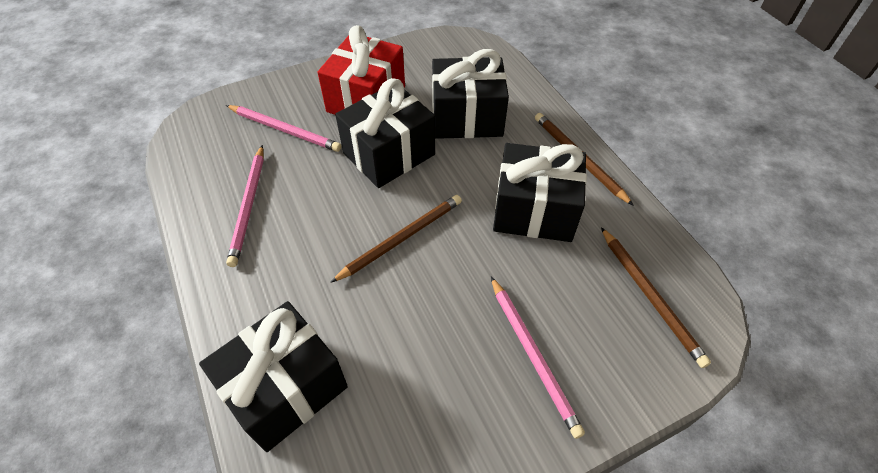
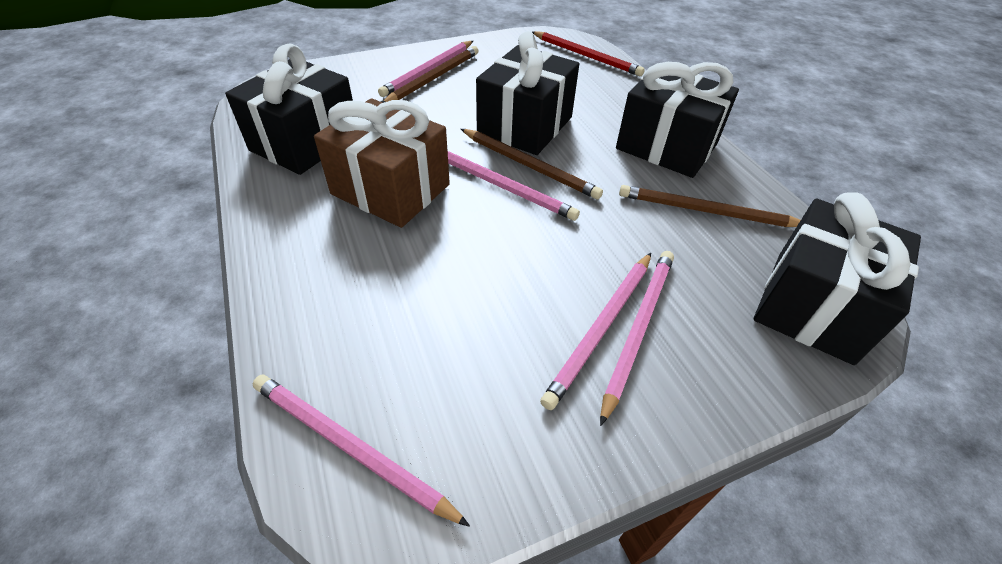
brown gift: none = 0 -> [314,98,450,228] = 1
pink pencil: [226,105,341,152] [226,145,264,267] [491,277,585,439] = 3 -> [253,375,470,527] [378,41,473,97] [448,151,580,221] [540,253,651,410] [600,251,674,426] = 5
red gift: [317,25,405,115] = 1 -> none = 0
red pencil: none = 0 -> [532,31,645,76] = 1

